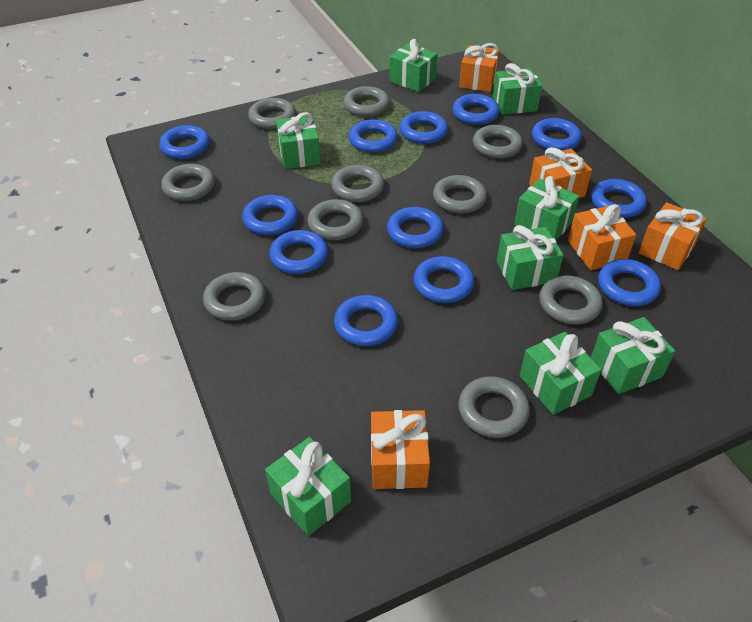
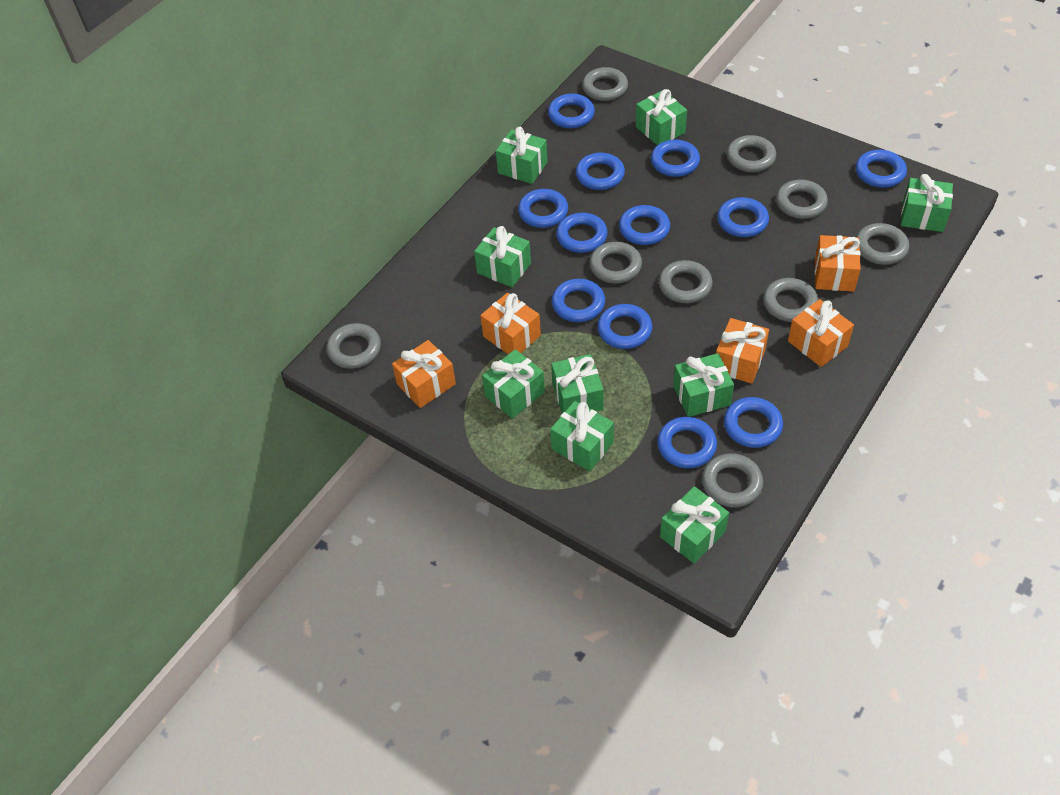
green gift: [265,437,351,536] [276,112,321,169] [389,39,438,92] [493,63,542,115] [497,225,564,290] [514,176,579,240] [520,332,601,415] [591,317,675,394] = 8 -> [474,226,531,287] [482,349,545,419] [496,127,548,184] [550,401,614,471] [551,354,604,413] [636,89,687,145] [660,486,729,563] [673,353,734,417] [901,174,953,232] = 9
grey ring: [161,164,215,201] [203,272,266,321] [248,98,296,129] [307,199,363,240] [331,165,384,202] [343,86,390,117] [433,175,487,214] [458,376,530,438] [473,125,523,159] [539,275,603,325] = 10 -> [326,323,381,369] [582,67,628,101] [590,242,642,284] [659,260,713,303] [702,453,763,507] [727,135,776,172] [763,278,818,322] [776,180,828,219] [856,223,909,265] = 9

